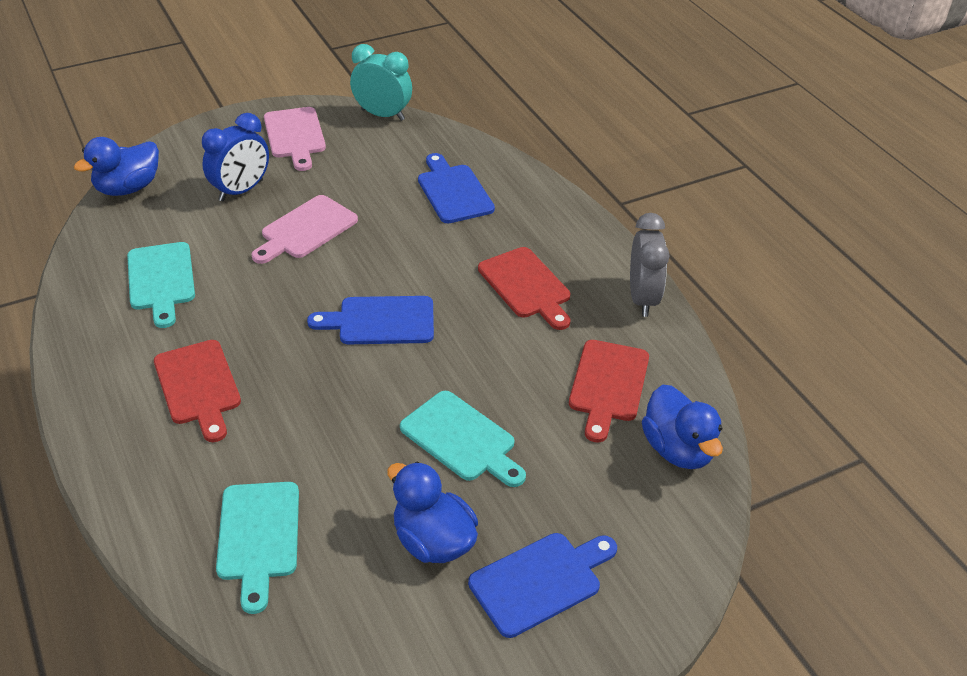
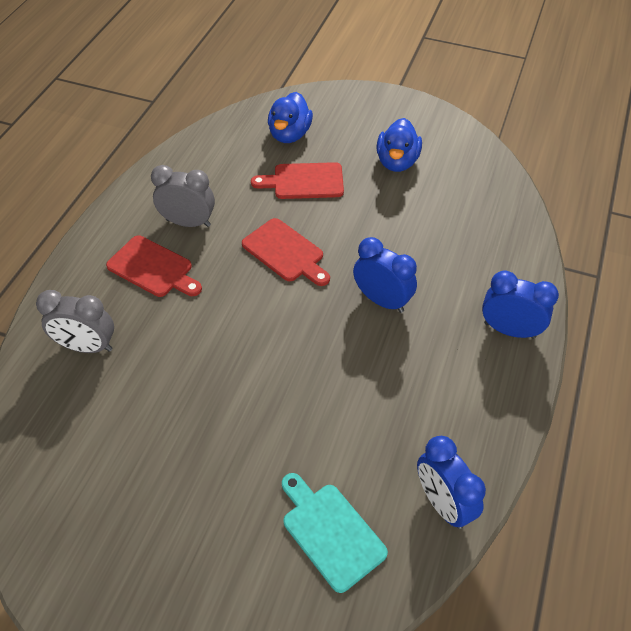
blue clock: [202,113,269,201] = 1 -> [353,237,417,313] [417,436,486,529] [482,271,559,339] = 3
blue cutting board: [307,296,434,344] [418,153,495,223] [468,533,617,638] = 3 -> none = 0
blue duck: [74,137,159,196] [387,462,478,563] [642,384,723,469] = 3 -> [268,92,313,143] [376,118,422,172] = 2
grey clock: [630,213,669,317] = 1 -> [36,290,114,353] [151,165,215,227] = 2
pink cutting board: [252,195,358,264] [264,107,326,171] = 2 -> none = 0
turquoise clock: [350,44,412,121] = 1 -> none = 0
turquoise cutting board: [127,242,195,328] [216,482,299,614] [400,391,526,487] = 3 -> [282,473,388,593] = 1

